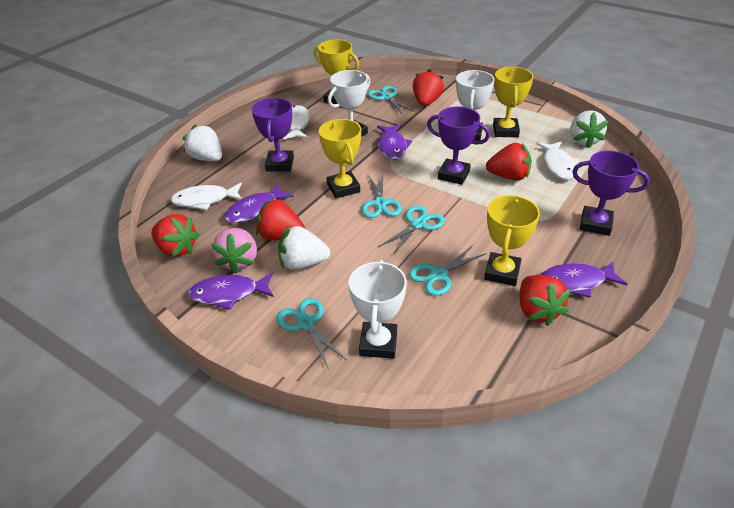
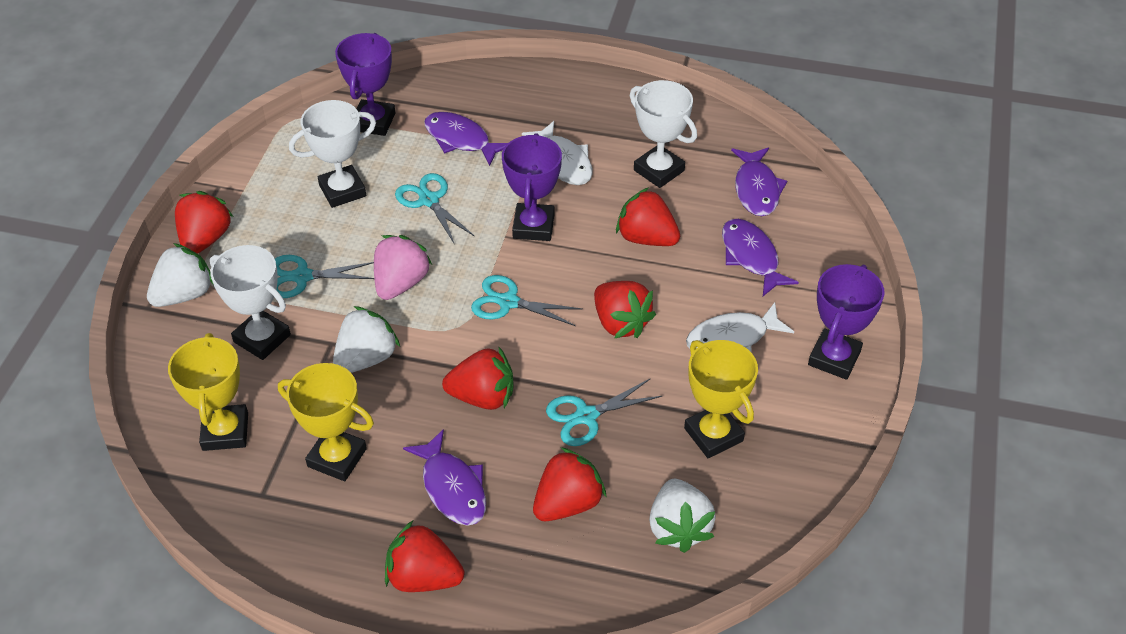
red strawberry: [151,214,200,257] [256,198,305,240] [413,69,444,106] [486,143,532,181] [519,275,571,326] = 5 -> [175,191,233,254] [385,521,464,592] [442,347,514,410] [533,447,606,521] [594,281,656,339] [616,187,680,246] = 6
turquoise scissors: [276,298,347,368] [362,174,402,218] [368,86,414,115] [379,206,445,255] [409,245,486,296] = 5 -> [275,255,374,298] [395,173,474,245] [471,275,582,326] [546,379,662,446] = 4
white fish: [170,183,242,210] [283,105,310,140] [536,141,580,180] = 3 -> [522,121,593,185] [686,302,794,353] = 2
yellow trophy: [313,39,359,104] [319,119,361,198] [484,195,540,286] [493,67,534,137] = 4 -> [168,333,248,451] [278,363,374,481] [684,340,758,458] = 3

